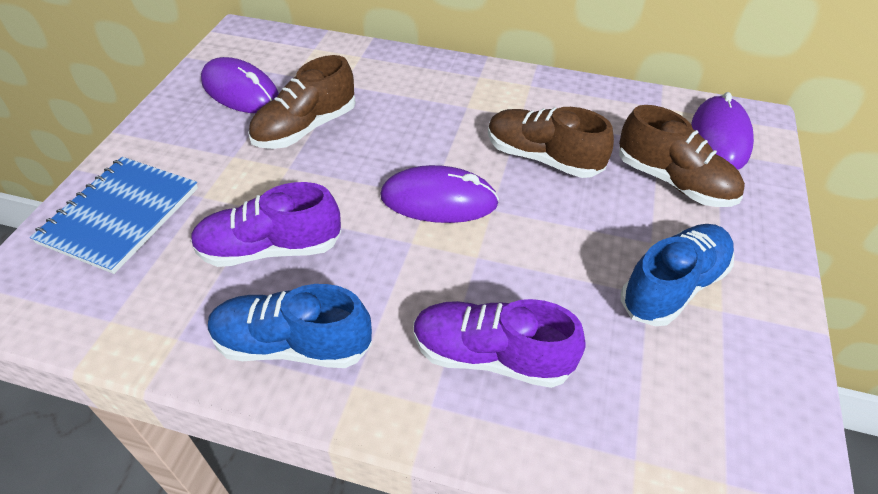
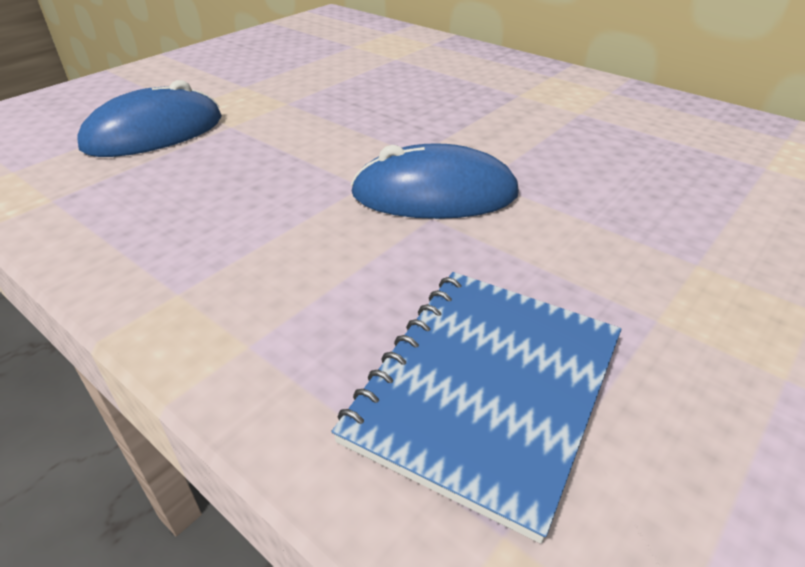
blue mouse: none = 0 -> [77,80,222,157] [351,143,519,219] = 2
blue shoe: [208,284,372,368] [621,224,735,326] = 2 -> none = 0
brown shoe: [248,55,356,149] [488,107,614,178] [619,105,745,207] = 3 -> none = 0
purple mouse: [201,57,279,113] [380,165,499,223] [691,92,754,170] = 3 -> none = 0
purple shoe: [191,182,341,267] [413,299,586,388] = 2 -> none = 0

